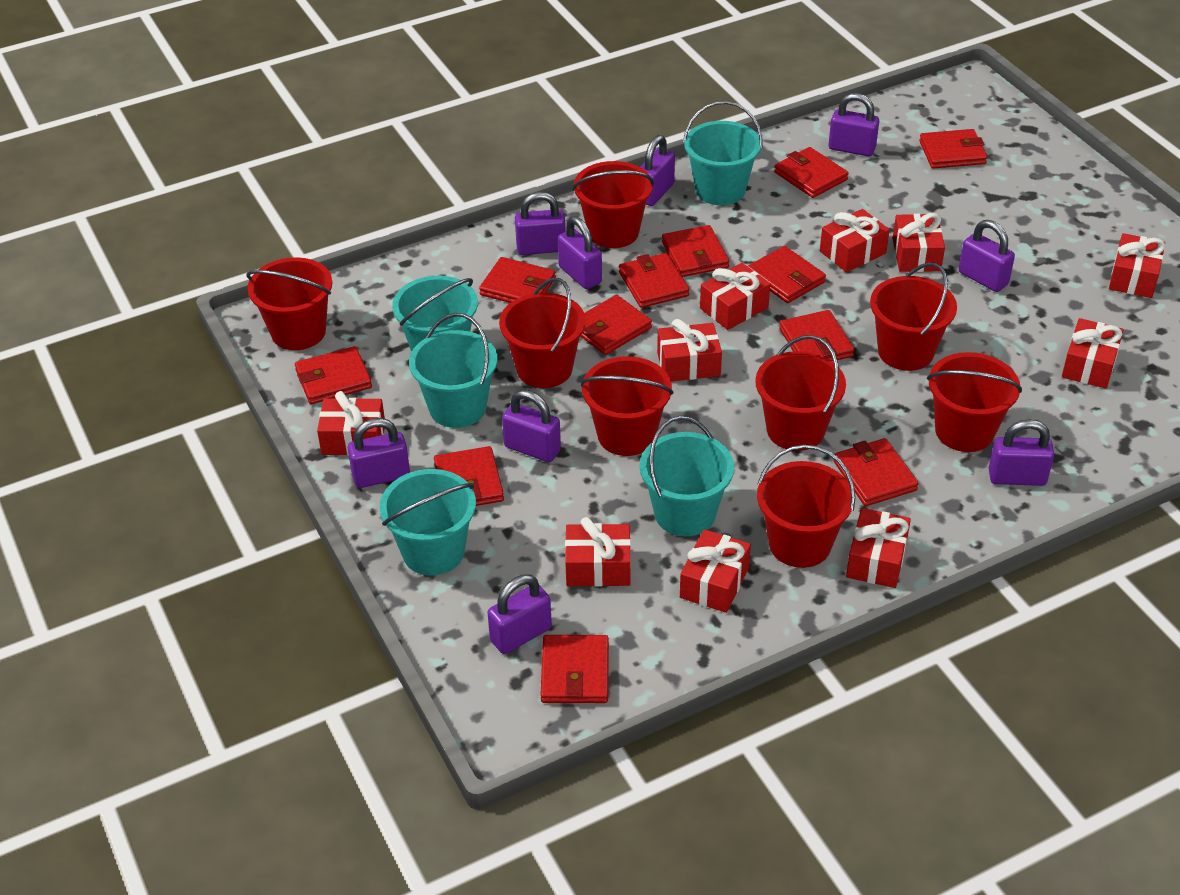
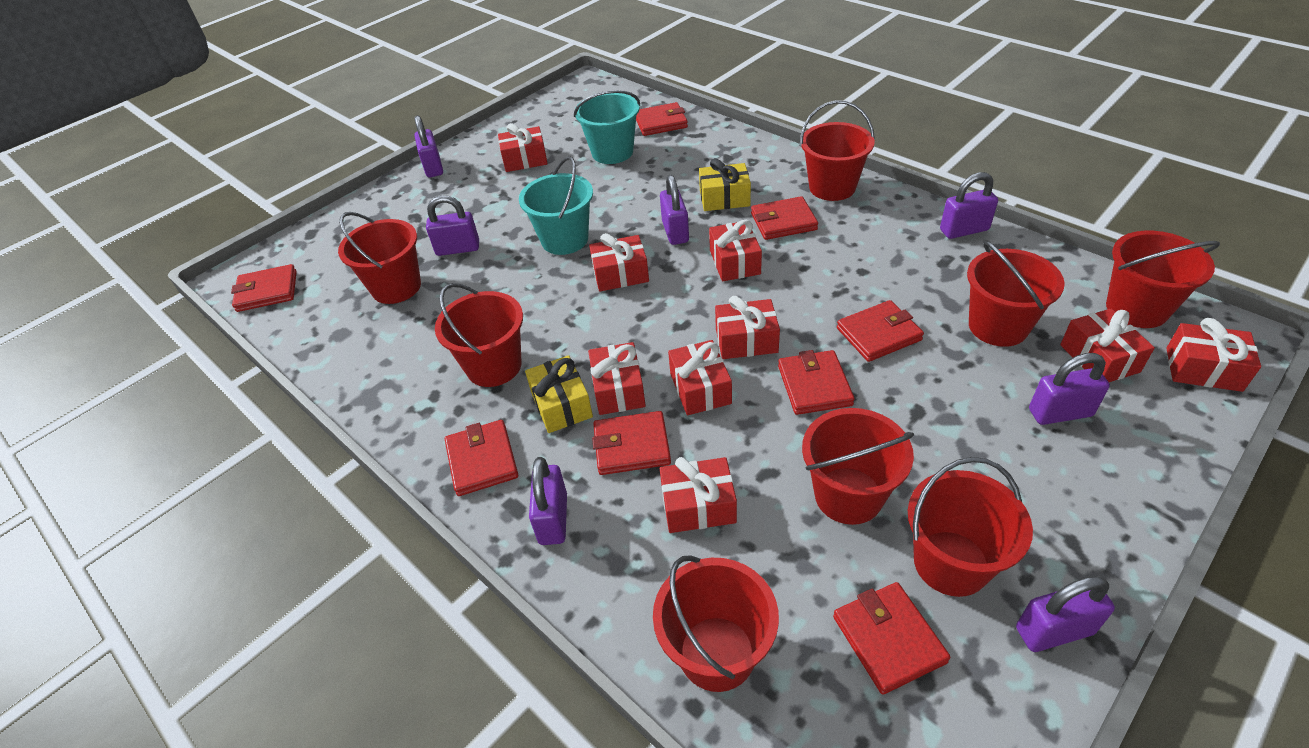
purple padlock: [348,418,410,488] [488,575,552,654] [502,390,561,462] [515,192,566,255] [558,216,602,289] [640,135,675,206] [828,93,879,156] [959,220,1015,292] [989,419,1054,486] = 9 -> [415,115,443,178] [426,195,479,256] [529,457,567,545] [660,175,689,245] [940,172,998,239] [1016,576,1115,652] [1029,353,1110,425] = 7
red gift: [317,391,385,456] [565,517,631,587] [657,319,722,382] [680,529,751,613] [700,263,770,330] [820,209,890,272] [846,508,911,588] [893,213,945,272] [1062,318,1124,389] [1109,233,1165,298] = 10 -> [498,123,548,172] [588,342,646,415] [589,233,649,291] [660,457,737,533] [668,340,732,415] [709,220,762,281] [715,296,780,359] [1060,308,1155,382] [1166,318,1261,392] = 9
red wallet: [295,346,372,404] [434,446,504,506] [479,257,556,303] [541,635,609,703] [581,295,652,355] [619,253,689,308] [662,225,729,277] [747,246,826,303] [774,147,849,198] [779,310,855,361] [834,438,919,506] [919,129,987,169] = 12 -> [231,264,297,312] [445,420,518,496] [592,411,671,475] [636,102,688,136] [751,196,818,240] [778,350,855,415] [833,582,950,695] [837,300,924,362] = 8
turquoise bucket: [379,469,476,576] [392,276,478,352] [409,313,497,428] [640,416,734,536] [683,101,763,205] = 5 -> [519,156,593,255] [574,90,640,164] = 2
yellow gift: none = 0 -> [525,355,593,433] [699,158,751,211] = 2

